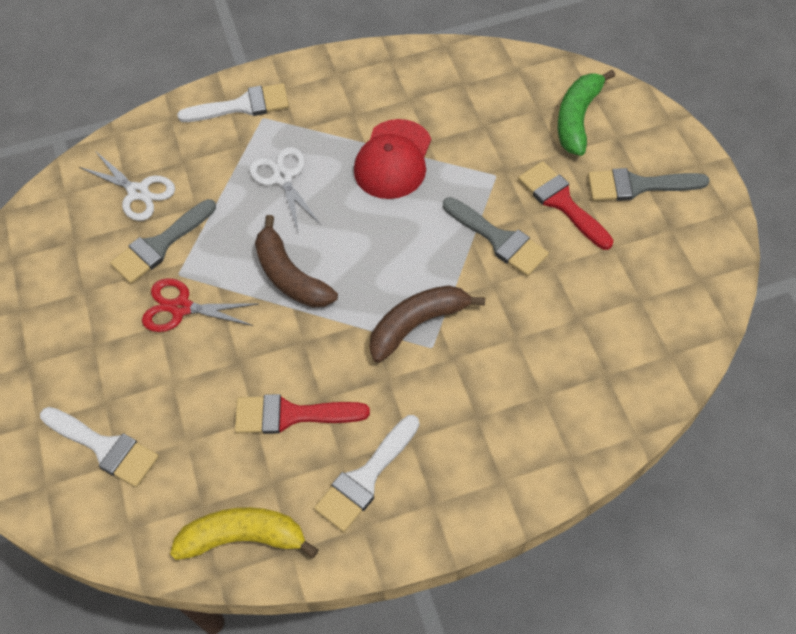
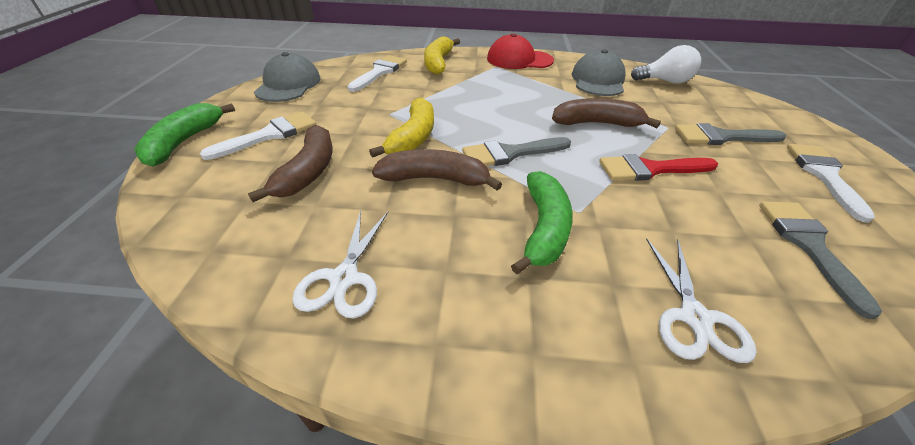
brown banana: [255,215,338,308] [369,285,485,363] = 2 -> [248,125,333,202] [372,149,502,191] [552,98,661,128] = 3
green banana: [558,70,615,156] = 1 -> [134,103,235,167] [511,171,573,274] = 2
grey cap: none = 0 -> [254,52,321,102] [572,49,626,96] = 2
red brush: [235,394,370,434] [518,161,613,250] = 2 -> [599,154,718,181] = 1
red scissors: [142,278,258,332] = 1 -> none = 0
white light bulb: none = 0 -> [631,45,701,84] = 1
yellow banana: [170,507,318,560] = 1 -> [369,97,434,158] [424,36,460,75] = 2

